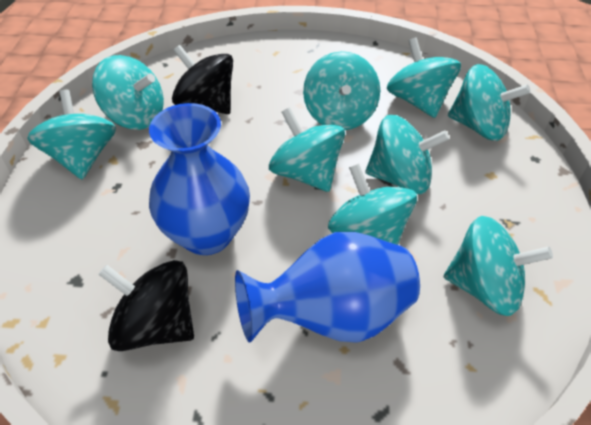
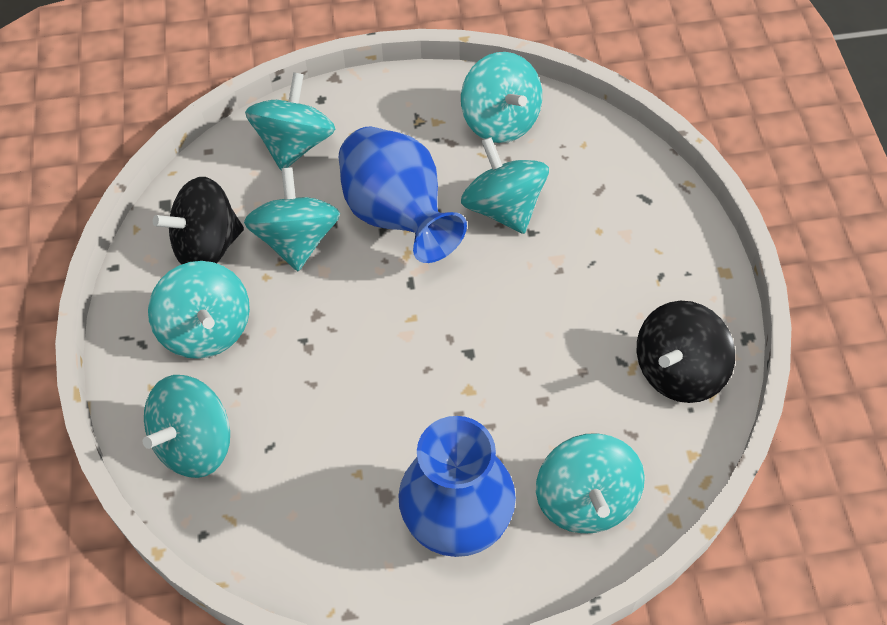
turquoise spinning top: [27,90,116,180] [92,55,164,130] [269,107,345,192] [303,51,380,130] [328,164,417,245] [366,115,449,194] [387,37,461,118] [444,216,553,316] [448,64,530,141] = 9 -> [143,375,230,478] [148,261,250,359] [244,167,340,271] [245,72,335,171] [461,52,542,143] [461,137,549,234] [536,433,645,534] = 7

